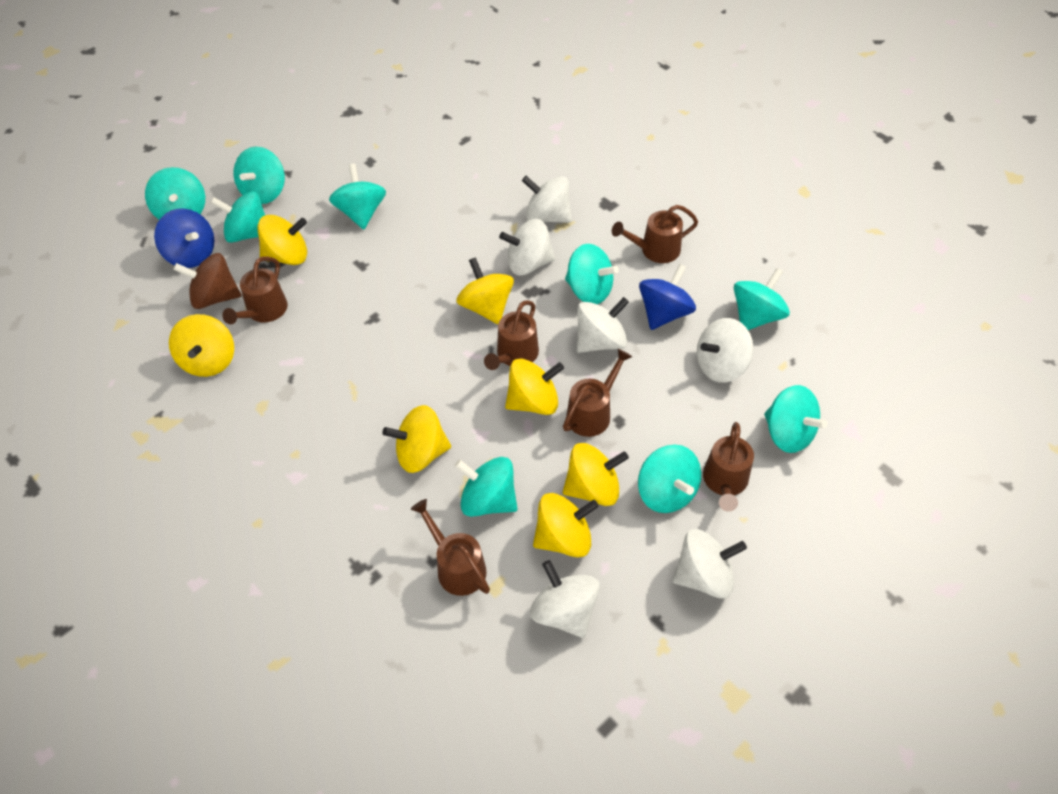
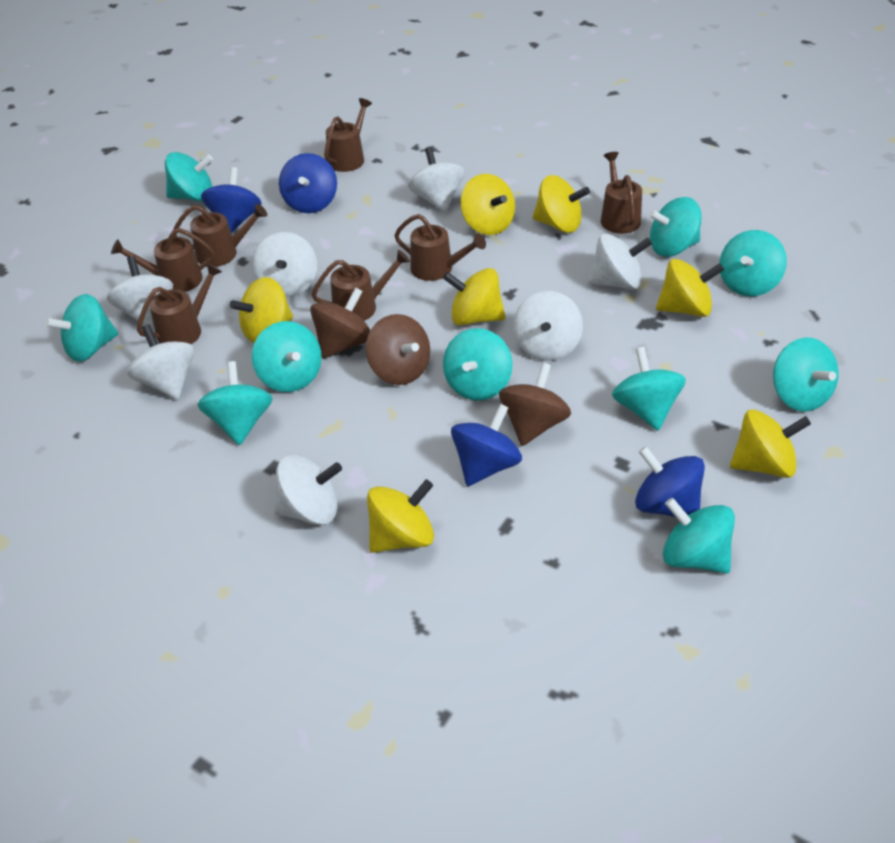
blue spinning top: [154,209,214,268] [639,264,696,330] = 2 -> [201,167,262,233] [279,153,337,213] [451,404,522,486] [635,446,705,517] = 4
brown spinning top: [173,253,241,309] = 1 -> [310,287,370,359] [366,314,430,385] [499,363,571,446] = 3
brown watering can: [222,257,288,324] [411,499,490,596] [484,300,539,370] [563,349,632,437] [612,205,698,263] [703,422,754,512] = 6 -> [111,228,215,292] [137,263,222,344] [173,204,267,267] [312,250,410,321] [324,98,372,172] [395,214,486,281] [601,152,642,234] = 7
turquoise spinning top: [145,167,205,220] [210,191,265,243] [233,147,285,204] [329,164,386,229] [455,457,518,517] [565,244,619,304] [638,445,701,513] [734,268,790,330] [764,385,827,453] = 9 -> [45,294,118,362] [165,152,213,202] [198,361,273,445] [252,321,322,392] [443,328,513,401] [612,347,686,431] [649,197,702,257] [663,498,735,574] [720,230,787,296] [773,338,839,412] = 10
white spinning top: [499,219,555,276] [522,176,572,223] [530,560,600,638] [577,297,629,353] [672,529,747,599] [697,318,753,383] = 6 -> [107,256,173,328] [127,324,195,400] [253,232,317,297] [274,455,342,525] [408,147,465,212] [513,291,583,361] [588,234,652,290] = 7

